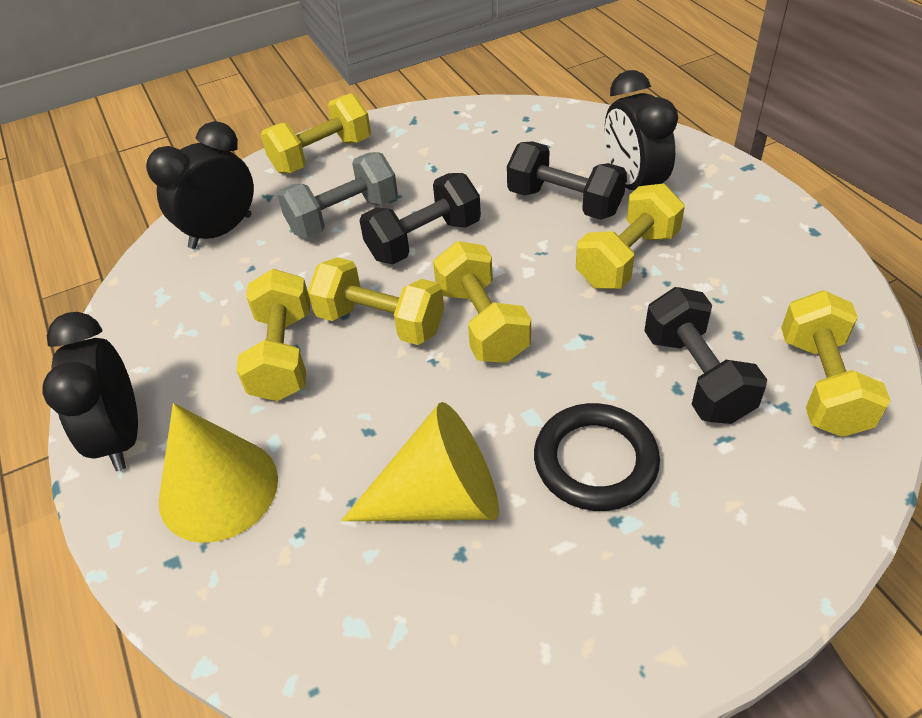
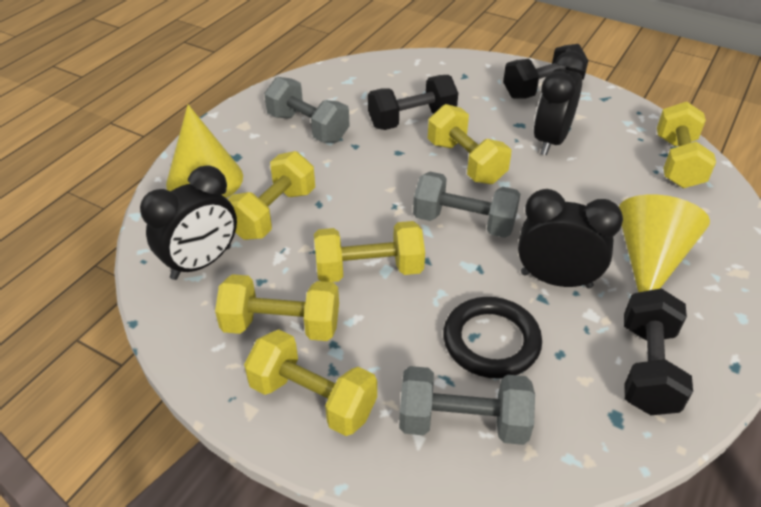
grey dumbbell: [278,152,398,238] = 1 -> [264,77,350,143] [399,366,535,445] [413,171,520,238] = 3

